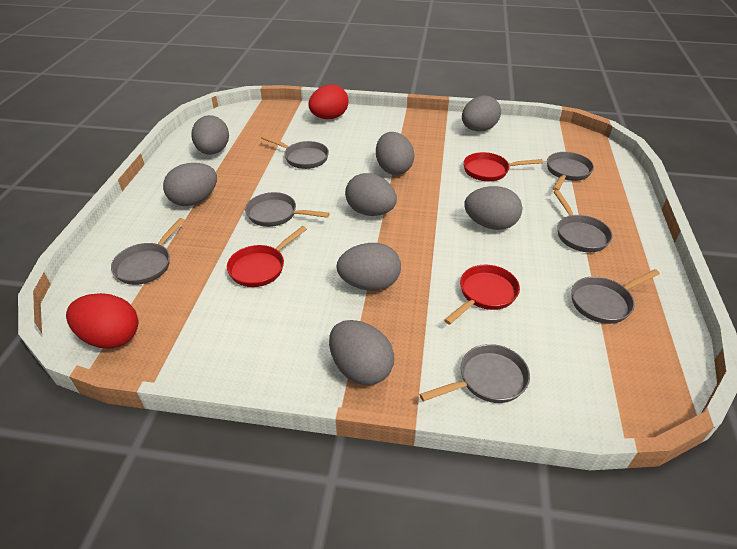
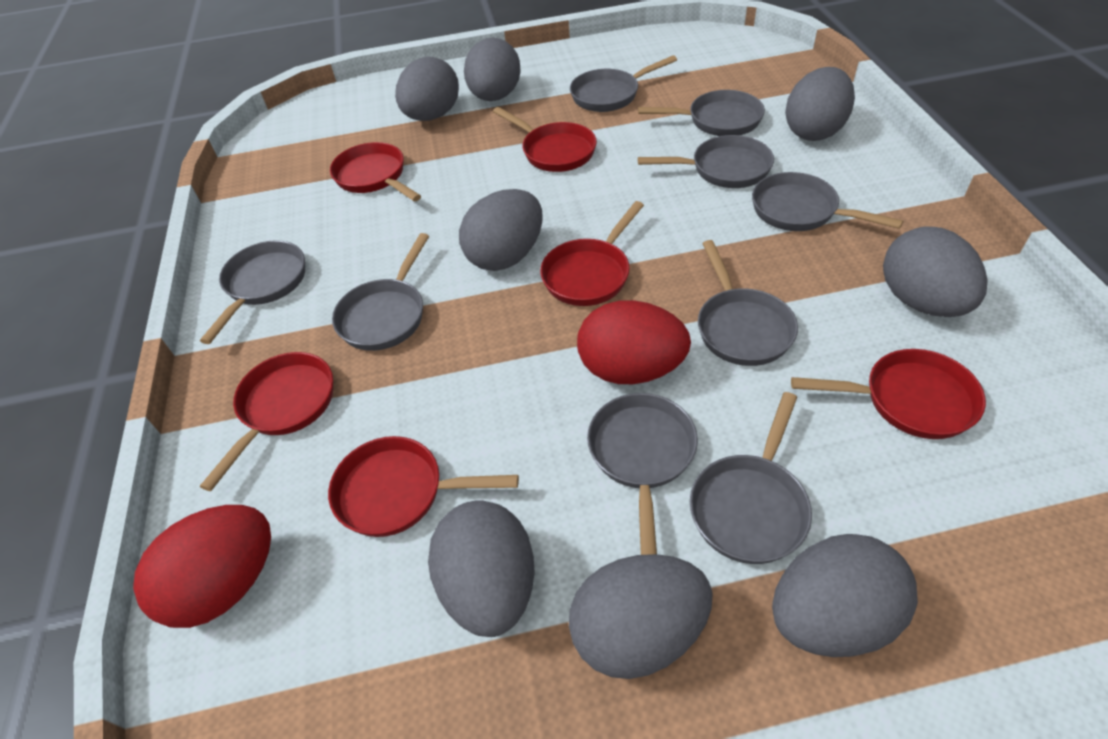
grey pan: [111,218,185,285] [245,192,330,227] [261,135,329,169] [419,344,530,403] [547,152,594,191] [554,190,613,252] [571,269,660,324] = 7 -> [200,240,305,344] [332,233,429,351] [570,55,677,112] [587,393,698,555] [638,90,765,136] [638,135,774,188] [690,392,812,564] [698,240,798,366] [752,172,903,231] = 9
red pan: [227,226,307,287] [444,265,520,325] [463,152,543,181] = 3 -> [200,352,333,491] [328,436,519,537] [330,142,421,201] [493,107,597,172] [540,201,644,306] [791,349,986,439] = 6

